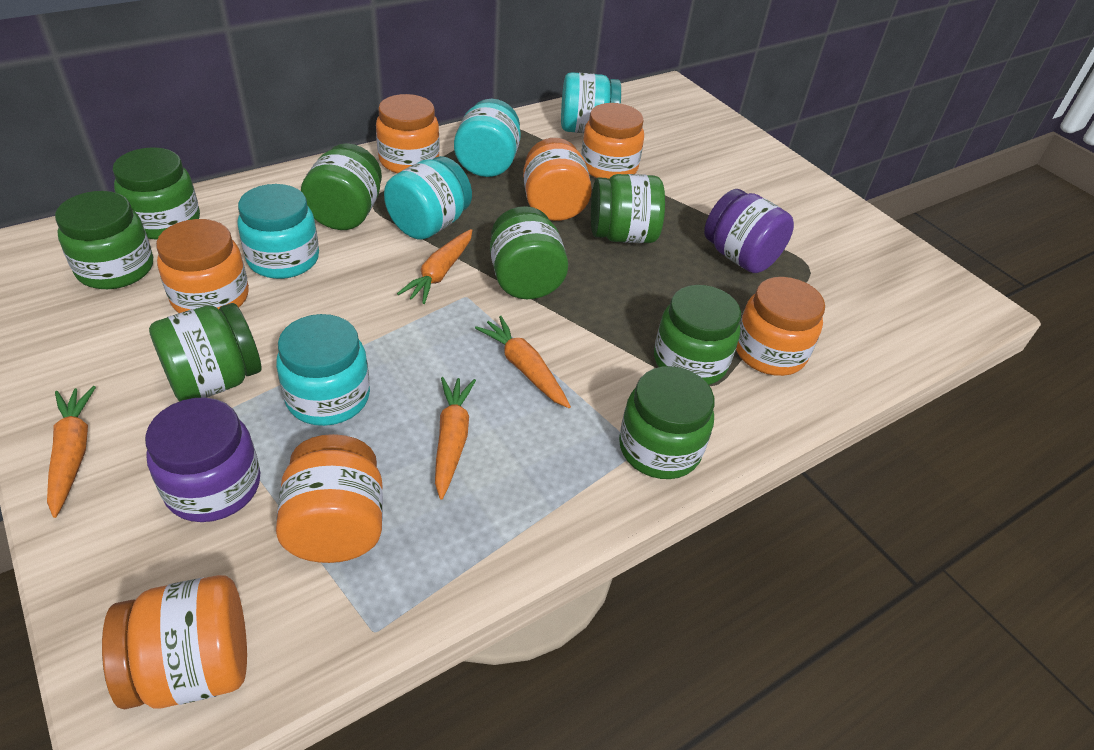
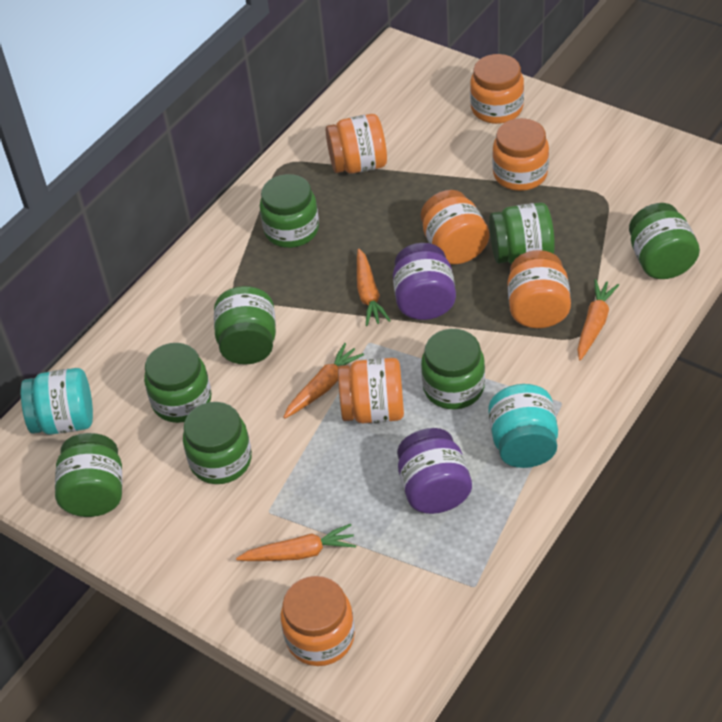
turquoise jar: [237,184,319,279] [276,314,370,426] [384,156,472,240] [454,99,521,177] [561,72,621,133] = 5 -> [21,368,93,435] [488,384,558,468] = 2

